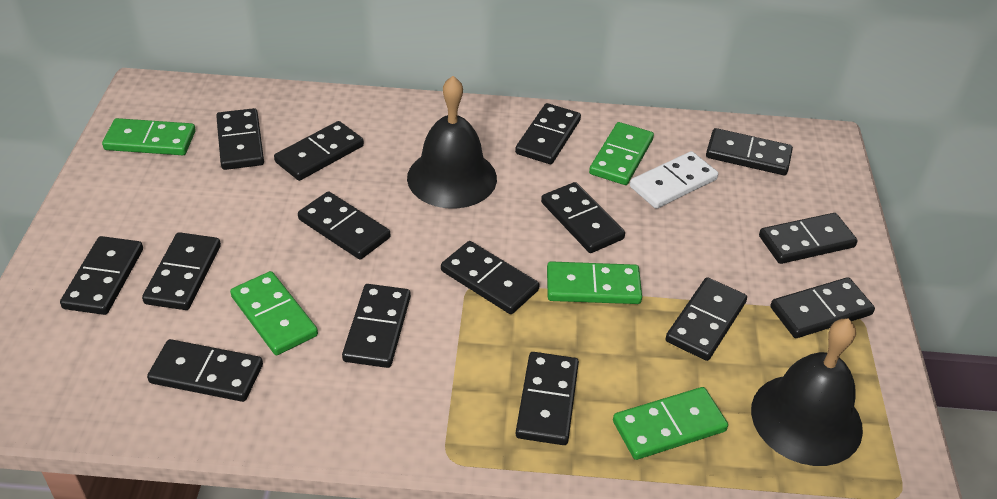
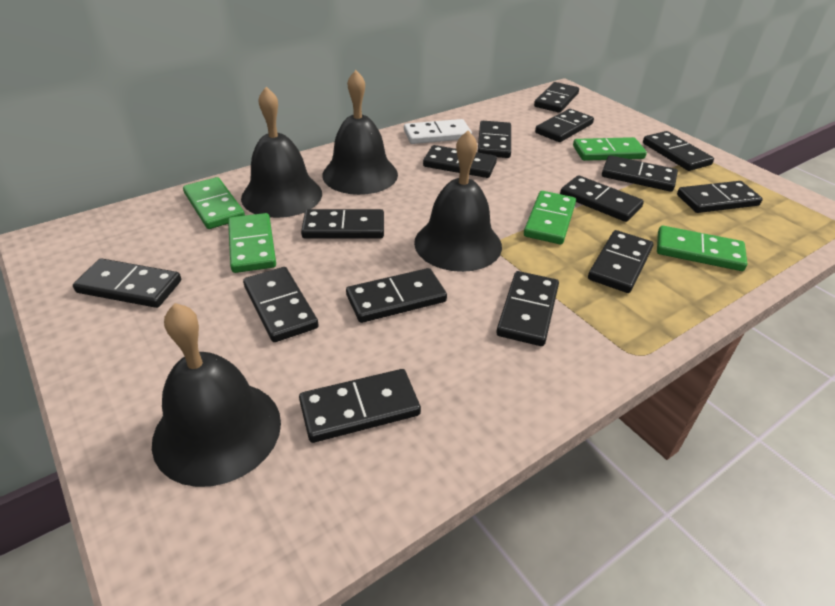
black bell: [407,76,497,209] [751,319,863,466] = 2 -> [152,303,281,487] [241,87,322,218] [322,70,398,195] [414,130,502,272] = 4

